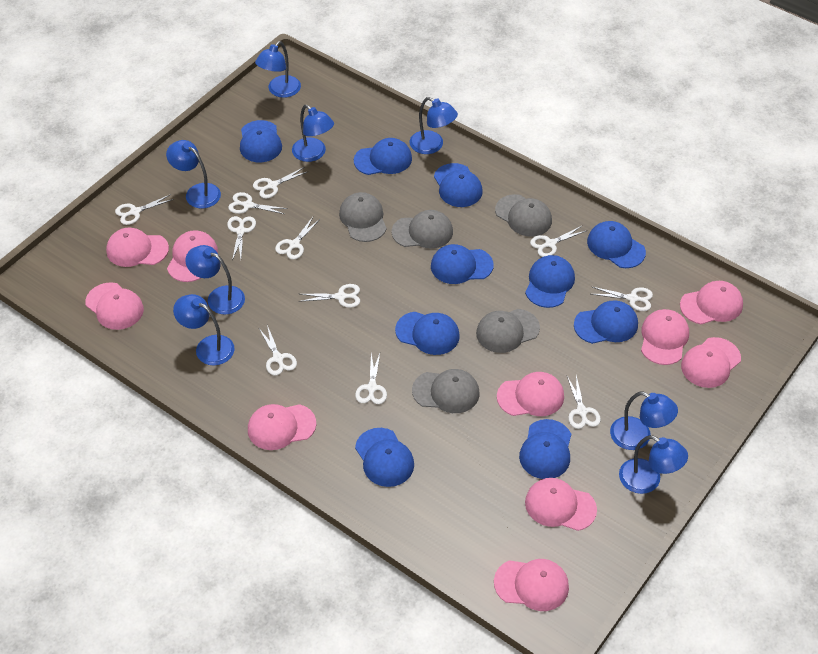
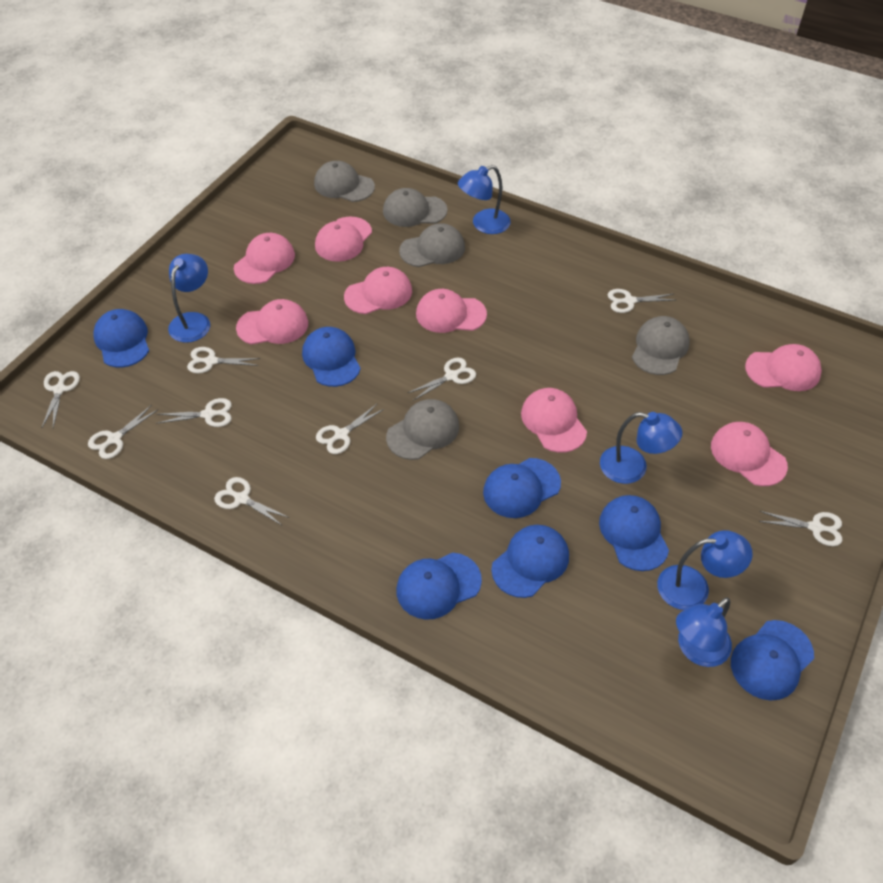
blue cap: [240,120,282,162] [354,138,412,175] [355,428,414,487] [395,312,460,355] [431,244,494,284] [434,163,482,207] [519,419,571,479] [525,255,575,308] [574,301,638,344] [587,221,646,268] = 10 -> [93,309,149,368] [302,327,361,387] [396,552,482,620] [483,458,561,518] [491,525,569,598] [599,495,669,571] [731,620,814,700] = 7
blue lamp: [166,140,221,208] [173,294,235,365] [185,245,245,314] [255,41,301,98] [292,105,334,162] [410,97,458,154] [610,392,678,450] [619,435,688,494] = 8 -> [168,254,210,343] [458,165,511,234] [600,412,682,484] [657,530,753,610] [676,597,732,667] = 5
pink cap: [85,282,144,330] [106,228,169,267] [167,230,218,282] [248,404,316,450] [494,559,569,611] [497,372,564,416] [525,478,597,531] [641,309,689,365] [680,281,743,324] [681,337,741,388] = 10 -> [234,233,295,284] [236,299,308,345] [315,217,372,262] [344,267,412,314] [416,289,487,333] [521,388,587,453] [711,422,788,486] [745,344,822,391] = 8
white scissors: [115,194,174,225] [227,216,256,260] [228,192,288,214] [253,167,309,198] [259,325,297,375] [275,217,320,260] [299,284,360,308] [355,353,387,404] [530,226,586,257] [567,376,601,429] [592,287,653,311] = 11 -> [42,371,80,427] [88,405,158,459] [156,398,232,427] [187,347,260,373] [214,477,289,525] [316,404,384,454] [408,358,476,401] [608,289,674,313] [759,511,842,546] = 9

